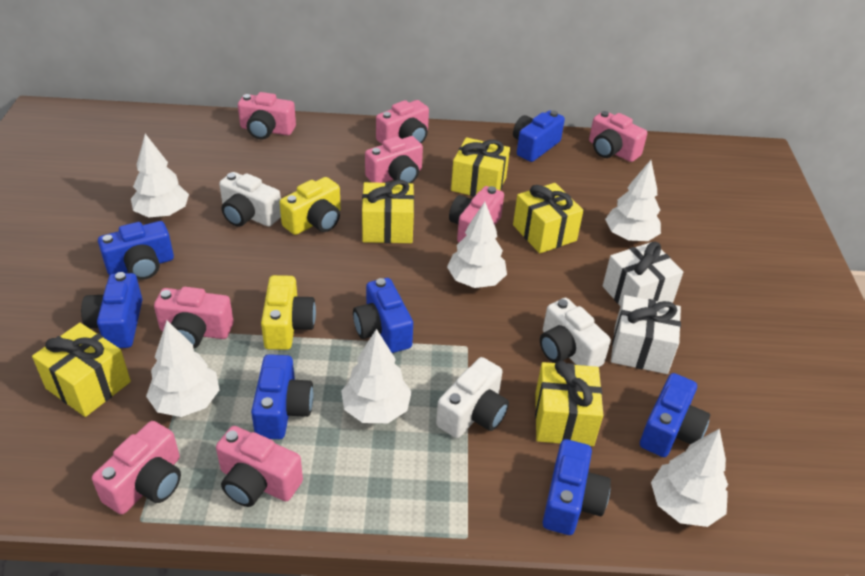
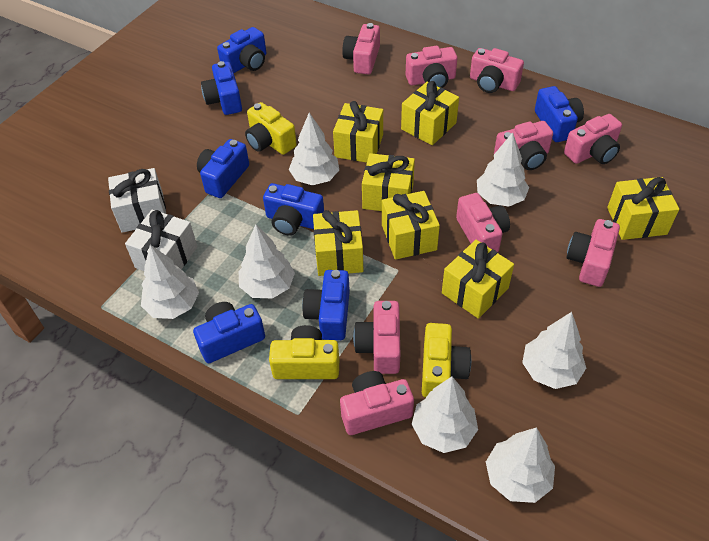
pink camera: [92,421,181,515] [154,287,234,349] [216,426,303,507] [238,92,296,139] [365,136,423,183] [376,100,429,144] [449,186,504,242] [589,111,647,162] = 8 -> [340,371,414,435] [342,23,380,74] [353,301,400,374] [406,46,458,88] [456,193,510,252] [470,48,524,93] [494,121,553,170] [564,114,622,164] [566,219,620,287] = 9
white camera: [219,172,281,227] [436,357,509,438] [540,298,611,367] = 3 -> none = 0
white tree: [131,134,189,217] [146,321,220,417] [341,329,412,423] [447,202,507,288] [605,160,661,241] [651,428,728,527] = 6 -> [141,245,199,319] [239,225,295,299] [289,113,339,185] [412,377,478,453] [477,132,529,207] [486,427,555,503] [522,312,586,389] = 7
yellow camera: [261,275,316,350] [280,177,341,235] = 2 -> [245,102,297,155] [269,325,339,379] [422,323,471,398] = 3
yellow gift: [32,323,131,417] [362,180,414,243] [451,137,510,197] [513,183,584,253] [535,360,603,446] = 5 -> [313,210,363,276] [333,101,383,163] [362,153,415,211] [382,191,440,260] [401,81,459,145] [442,240,514,319] [607,177,679,240] = 7

